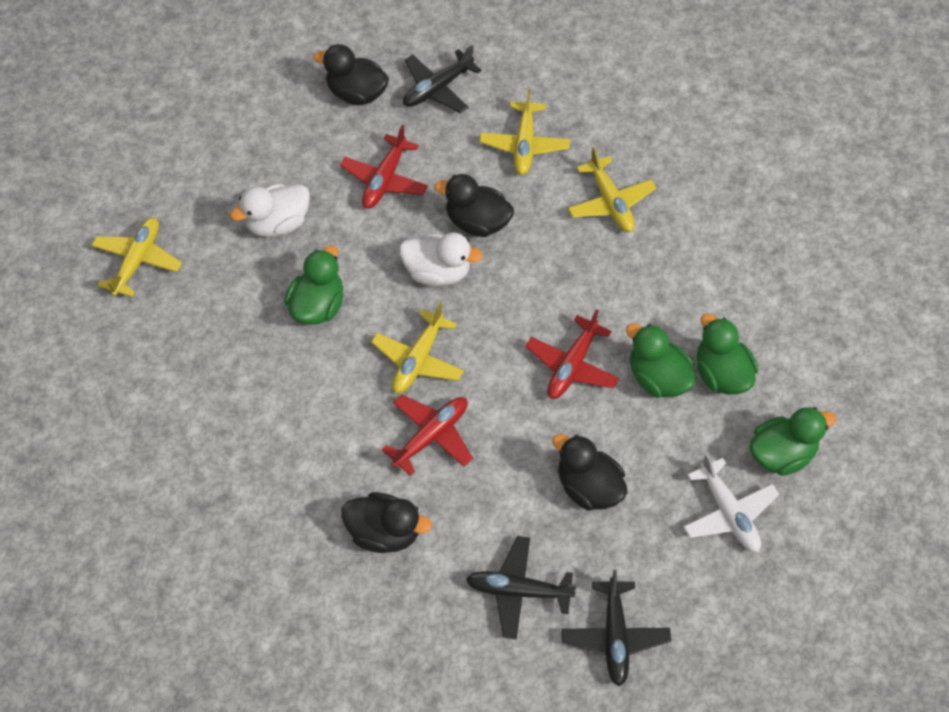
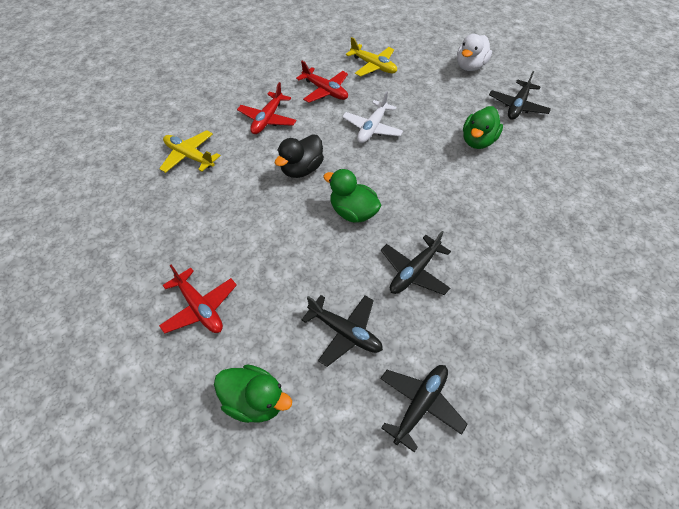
black duck: [313,44,389,105] [341,492,432,553] [434,174,514,237] [552,434,628,510] = 4 -> [275,134,324,178] = 1
black plane: [403,45,481,113] [466,536,577,640] [561,570,671,687] = 3 -> [302,295,383,367] [380,365,468,453] [381,231,451,295] [489,71,551,120] = 4
green duck: [284,245,344,325] [626,323,696,398] [697,313,758,395] [750,407,836,476] = 4 -> [214,364,292,423] [323,169,381,223] [463,106,503,149] = 3
white duck: [230,184,310,237] [399,232,483,286] = 2 -> [457,34,492,71] = 1
yellow plane: [91,217,182,297] [371,303,464,394] [479,88,570,175] [568,147,656,232] = 4 -> [159,130,221,173] [346,37,397,77] = 2

